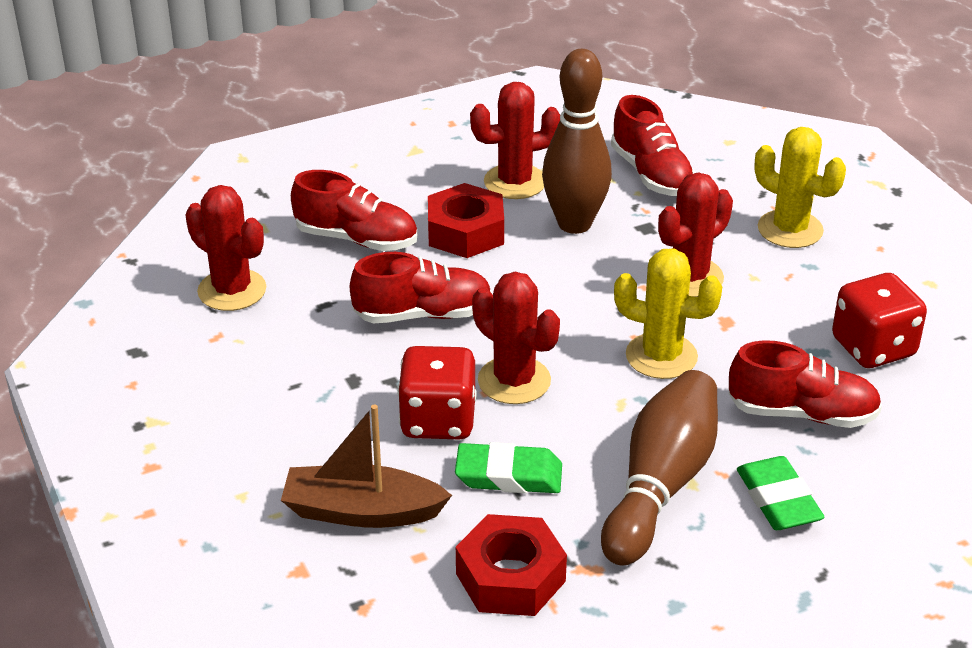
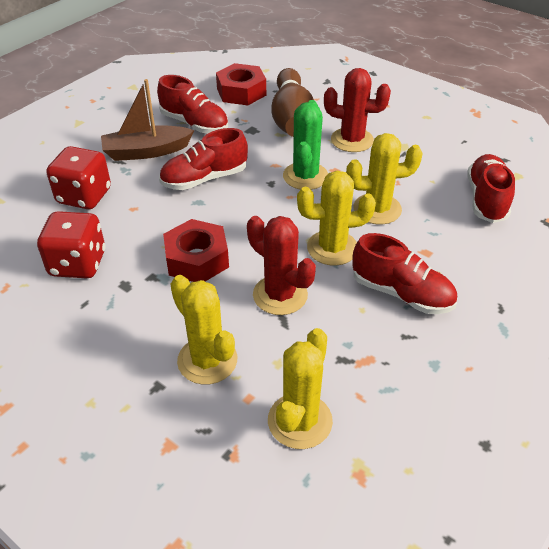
brown bowling pin: [542,49,612,234] [601,370,718,565] = 2 -> [271,68,314,137] = 1
green cactus: none = 0 -> [283,100,328,190] = 1
green eraser: [455,442,562,493] [737,456,824,530] = 2 -> none = 0
red cactus: [185,185,266,311] [470,82,560,199] [472,272,560,404] [658,172,733,297] = 4 -> [247,216,316,315] [324,68,391,152] = 2
yellow cactus: [614,249,722,379] [754,127,846,248] = 2 -> [170,275,237,385] [268,328,333,449] [297,171,376,266] [346,133,423,225] = 4

